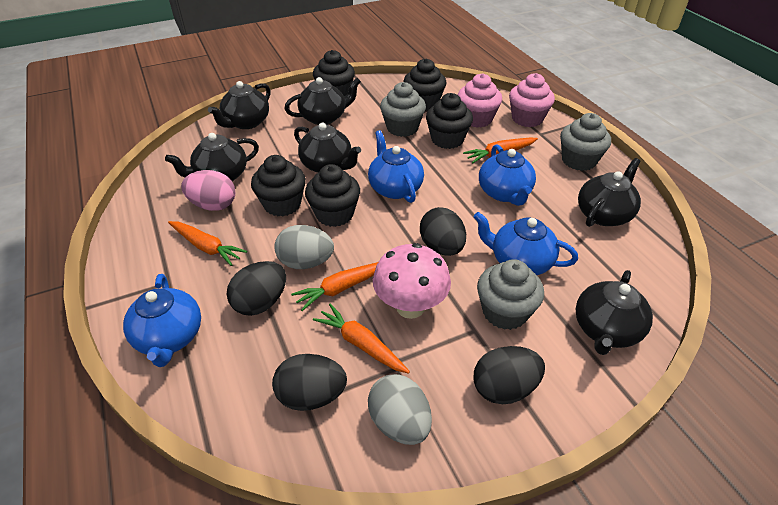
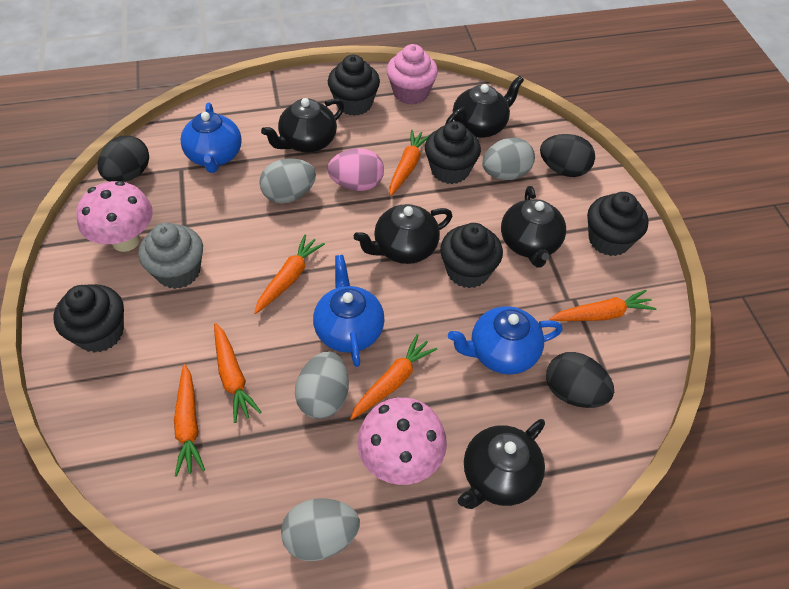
black egg: [227,261,286,316] [272,354,347,411] [420,207,466,256] [473,346,545,404] = 4 -> [98,135,149,182] [540,134,595,177] [546,352,614,408] = 3
black teapot: [165,133,259,181] [208,81,271,129] [284,77,361,125] [294,123,361,173] [576,270,653,355] [578,158,641,227] = 6 -> [261,98,344,153] [354,204,452,264] [445,76,524,138] [458,419,545,509] [501,186,566,267] = 5
blue teapot: [123,274,201,367] [368,130,424,203] [473,212,578,275] [479,145,536,206] = 4 -> [180,103,242,173] [313,255,385,367] [448,306,563,374] = 3
grey cupcake: [380,82,426,137] [477,259,544,330] [560,113,611,171] = 3 -> [138,223,203,289] = 1
grey egg: [274,225,334,269] [368,374,432,445] = 2 -> [259,158,316,204] [281,498,360,561] [295,351,349,419] [482,138,535,180] = 4
orange carrot: [168,221,247,266] [291,262,378,311] [313,304,410,374] [463,138,538,163] = 4 -> [174,364,205,476] [214,323,262,423] [254,235,325,314] [350,334,437,420] [389,130,429,196] [550,290,657,321] = 6
pink cupcake: [458,74,502,128] [509,73,555,127] = 2 -> [387,44,438,105] = 1
pink mushroom: [373,243,451,319] = 1 -> [76,181,153,252] [357,397,447,485] = 2

